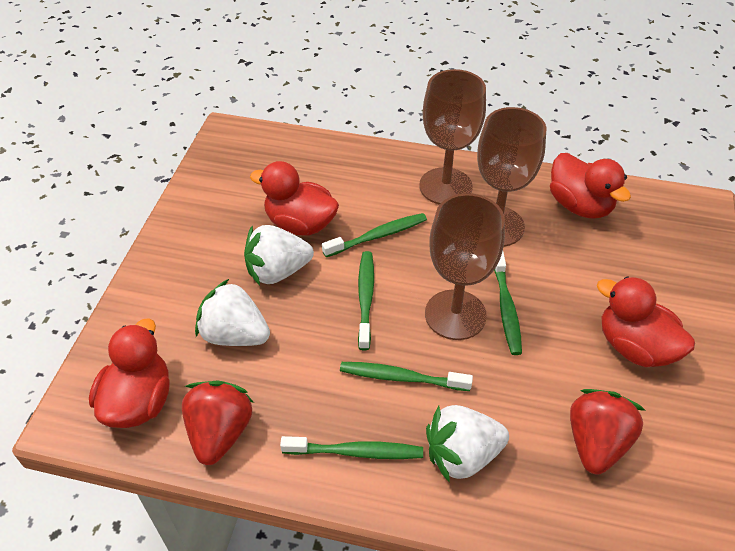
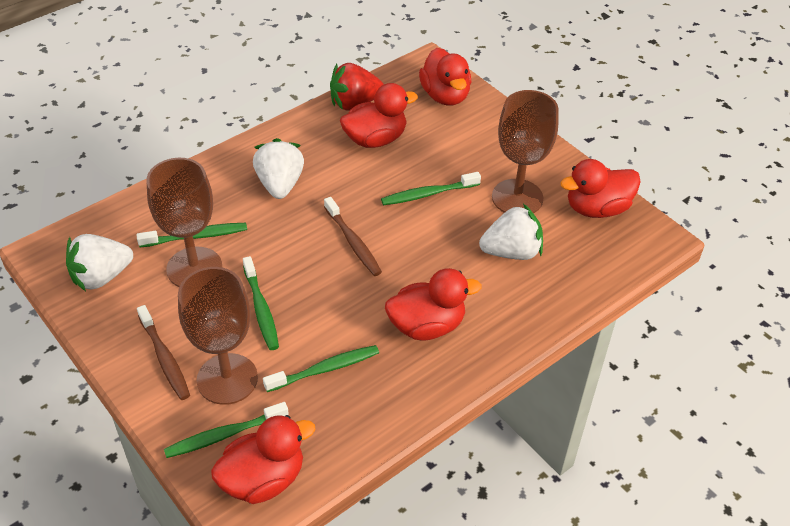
brown toothbrush: none = 0 -> [137,305,190,400] [324,197,382,276] = 2
red duck: [89,318,170,428] [250,161,339,235] [550,153,631,218] [597,276,695,367] = 4 -> [211,415,315,504] [340,83,418,148] [385,268,482,341] [419,48,471,106] [560,159,640,218] = 5
red strawberry: [182,381,254,465] [570,389,646,474] = 2 -> [330,63,384,111] = 1

